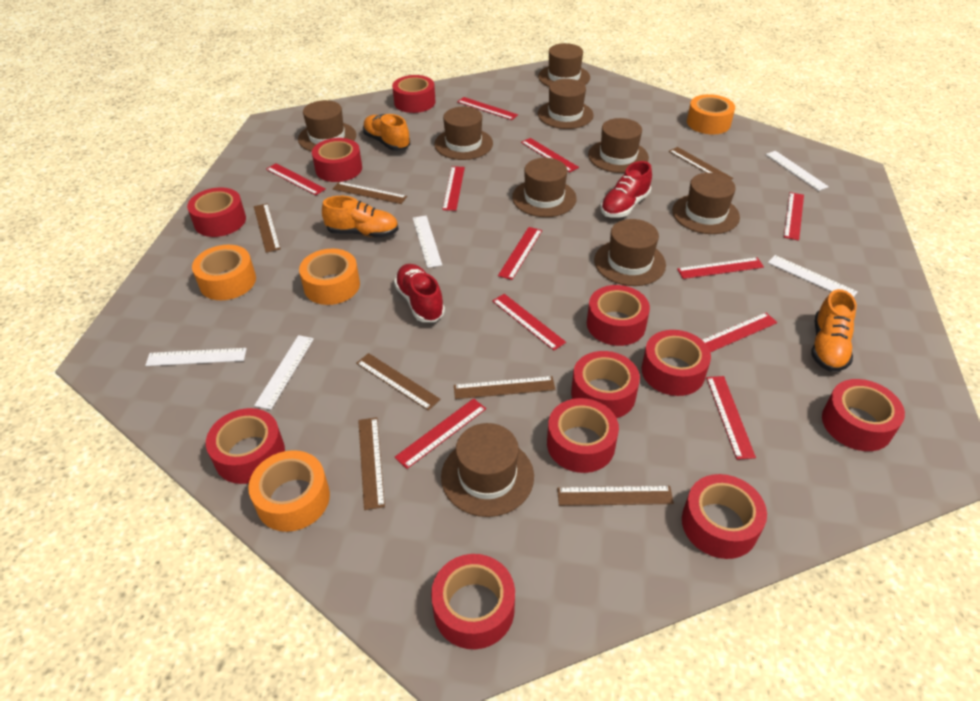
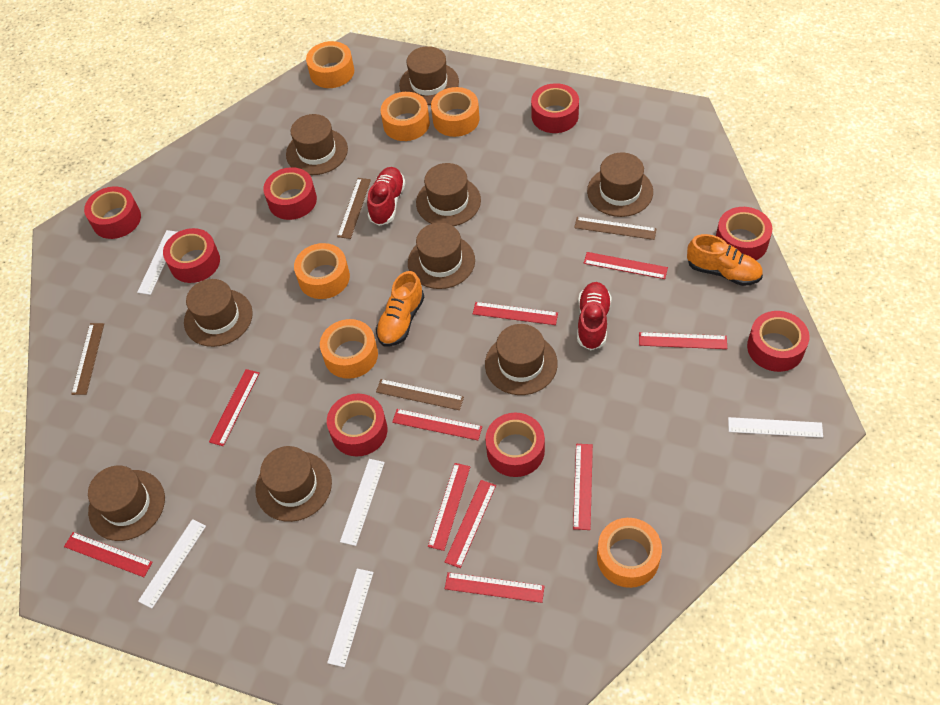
brown ruler: [254,203,281,253] [333,182,407,204] [356,353,441,411] [358,417,385,510] [454,376,556,399] [557,486,674,506] [669,147,733,180] = 7 -> [71,323,104,395] [337,178,371,239] [376,379,464,410] [574,217,657,240] = 4
orange shoe: [322,196,399,238] [363,114,410,151] [811,289,857,372] = 3 -> [376,271,424,347] [687,234,763,286] = 2
orange tape: [192,245,256,300] [248,450,330,532] [299,249,360,305] [687,94,735,134] = 4 -> [294,243,350,299] [306,41,354,88] [320,319,378,379] [381,92,430,141] [431,87,479,137] [597,518,662,588] = 6
red ruler: [266,163,326,195] [394,398,486,469] [442,166,465,211] [457,97,518,120] [492,294,566,350] [498,227,542,280] [521,138,579,172] [677,257,764,279] [703,313,778,352] [706,376,756,460] [784,192,804,241] = 11 -> [64,532,153,577] [209,369,260,446] [392,409,482,440] [428,463,470,551] [445,480,496,568] [445,572,545,603] [473,302,558,325] [573,444,593,530] [584,252,668,279] [639,332,727,349] = 10
red tape: [187,188,246,237] [206,408,285,484] [312,138,362,182] [392,75,436,113] [431,554,515,649] [547,398,619,473] [571,351,640,418] [587,285,650,346] [642,330,711,396] [682,474,767,559] [822,379,905,451] = 11 -> [84,186,141,239] [163,228,220,283] [263,167,317,220] [327,393,387,456] [485,413,545,477] [531,83,579,133] [716,207,772,260] [747,311,810,372] = 8

